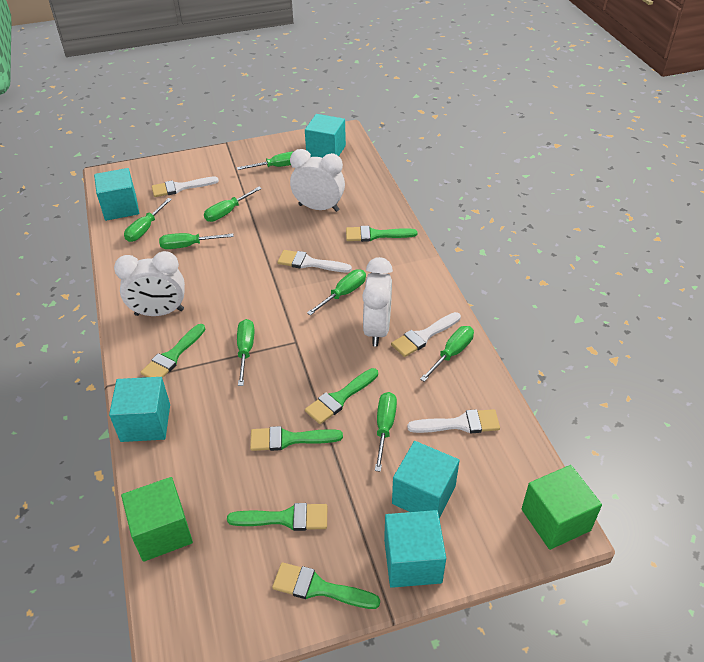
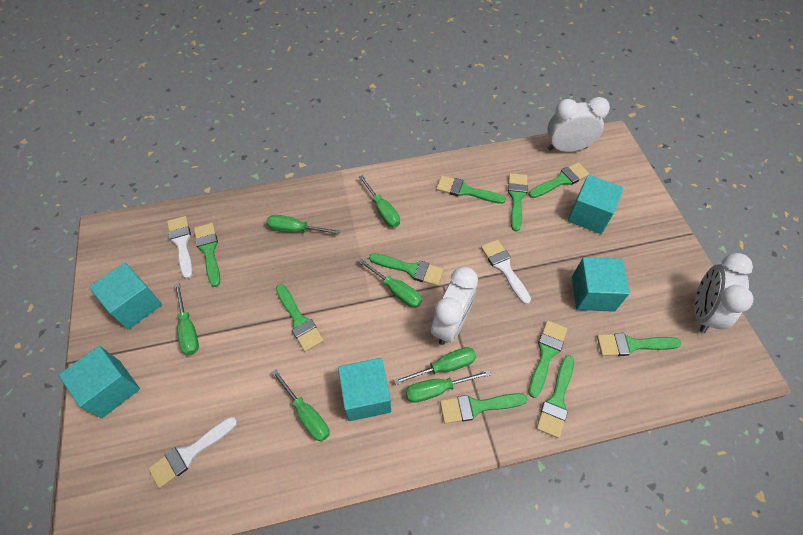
green brush: [140,324,205,378] [227,503,327,531] [250,426,343,451] [272,562,380,609] [305,368,378,424] [346,226,417,242] = 6 -> [194,223,220,287] [276,284,324,352] [369,253,444,286] [436,176,506,204] [440,393,527,424] [508,173,528,231] [528,320,567,398] [529,162,590,198] [537,355,574,438] [597,333,681,356] = 10
green cube: [121,477,193,562] [522,465,602,550] = 2 -> none = 0
green screwdriver: [124,198,172,242] [159,233,234,249] [204,187,262,222] [237,151,294,170] [237,319,255,386] [307,269,366,315] [375,392,397,472] [420,326,474,382] = 8 -> [174,283,199,355] [266,215,340,234] [271,369,330,442] [358,258,422,308] [359,175,400,228] [394,347,476,385] [406,370,491,403] = 7
white brush: [152,177,219,197] [278,250,352,272] [391,312,461,357] [407,409,500,433] = 4 -> [148,417,237,488] [167,216,193,279] [481,240,531,304] = 3

